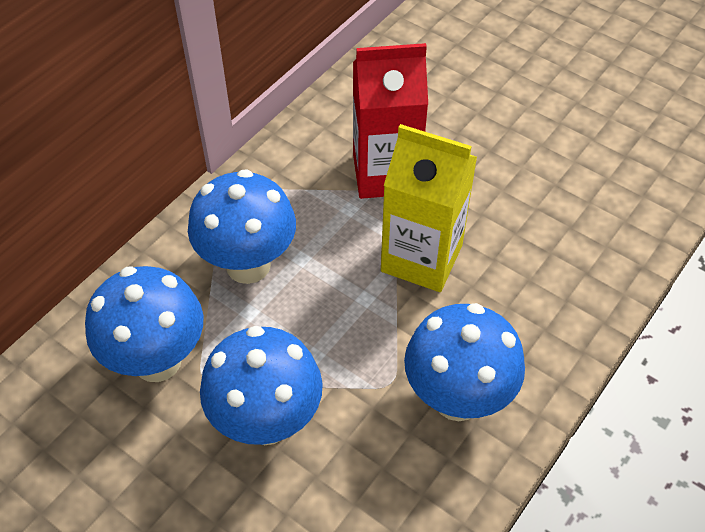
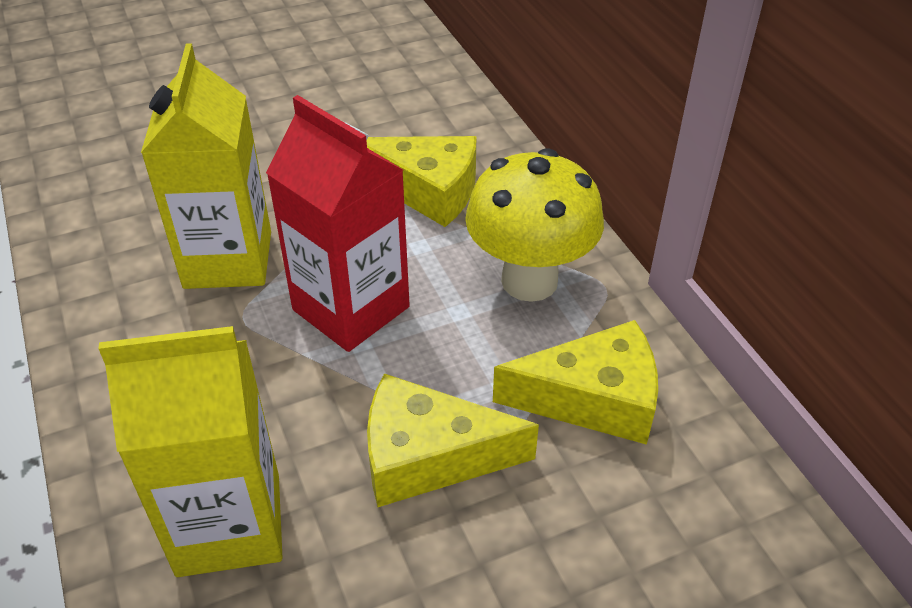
blue mushroom: [85,266,203,382] [188,169,296,284] [200,326,323,445] [404,303,525,421] = 4 -> none = 0
yellow carton: [381,124,477,292] = 1 -> [98,326,283,577] [141,43,271,289] = 2
yellow cheese: none = 0 -> [366,136,476,227] [367,373,539,507] [493,320,658,445] = 3
yellow mushroom: none = 0 -> [465,148,604,302] = 1

